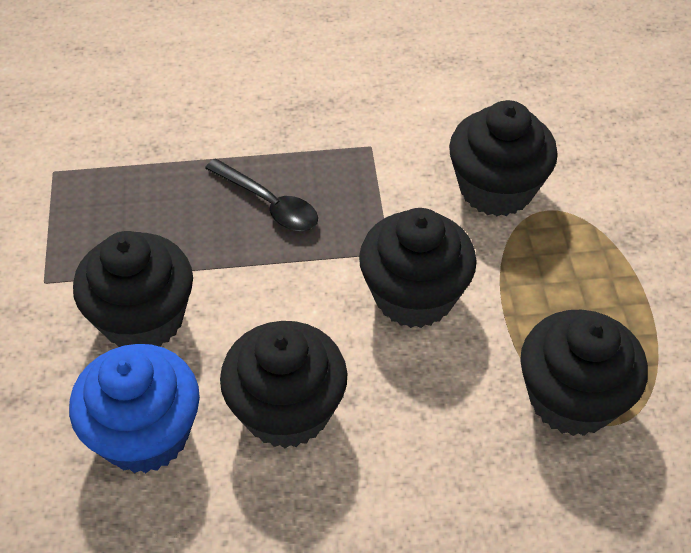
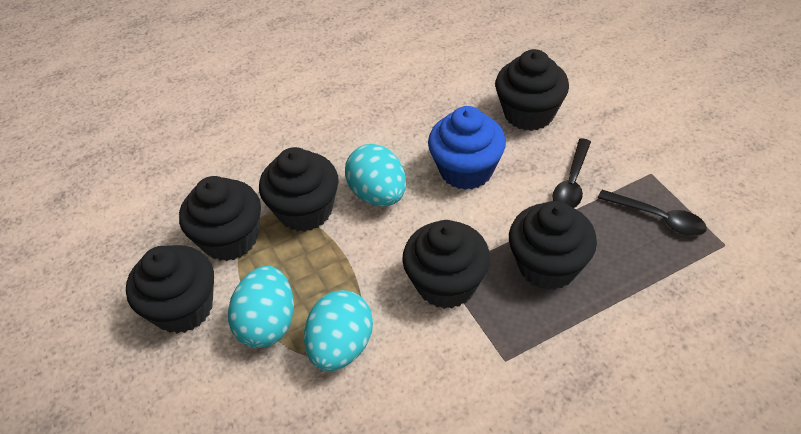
black cupcake: [73,231,193,347] [220,321,348,448] [359,208,477,328] [449,100,558,216] [520,310,648,436] = 5 -> [126,245,214,334] [179,176,261,261] [259,147,339,232] [402,220,490,309] [495,49,569,131] [509,201,597,290] = 6
black spoon: [205,158,318,231] = 1 -> [552,138,591,208] [598,190,707,236] = 2
turquoise egg: none = 0 -> [228,266,294,348] [304,290,373,371] [345,144,406,207] = 3

